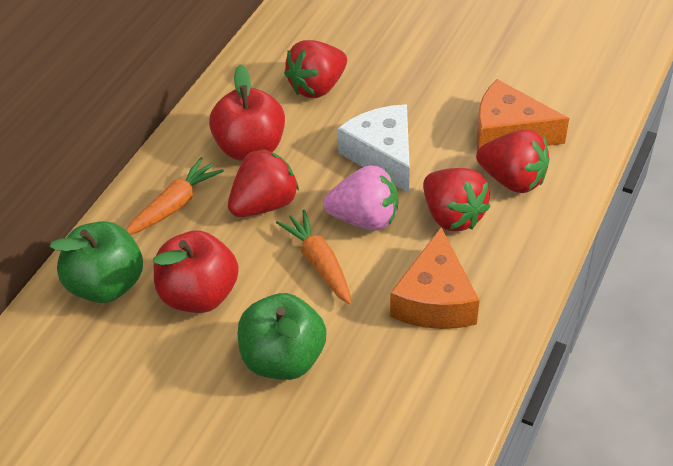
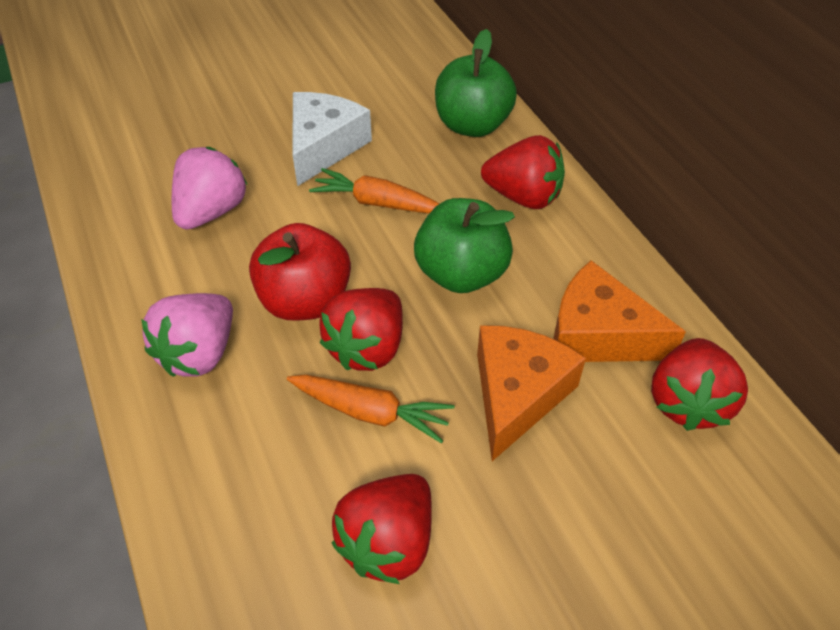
pink strawberry: [323,165,398,230] = 1 -> [141,293,233,377] [172,147,248,230] = 2
red apple: [153,230,239,313] [209,65,285,161] = 2 -> [249,223,351,321] = 1

